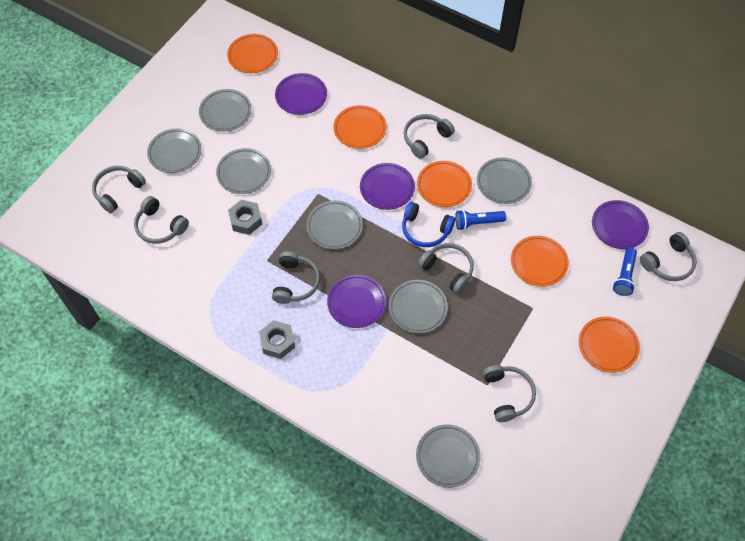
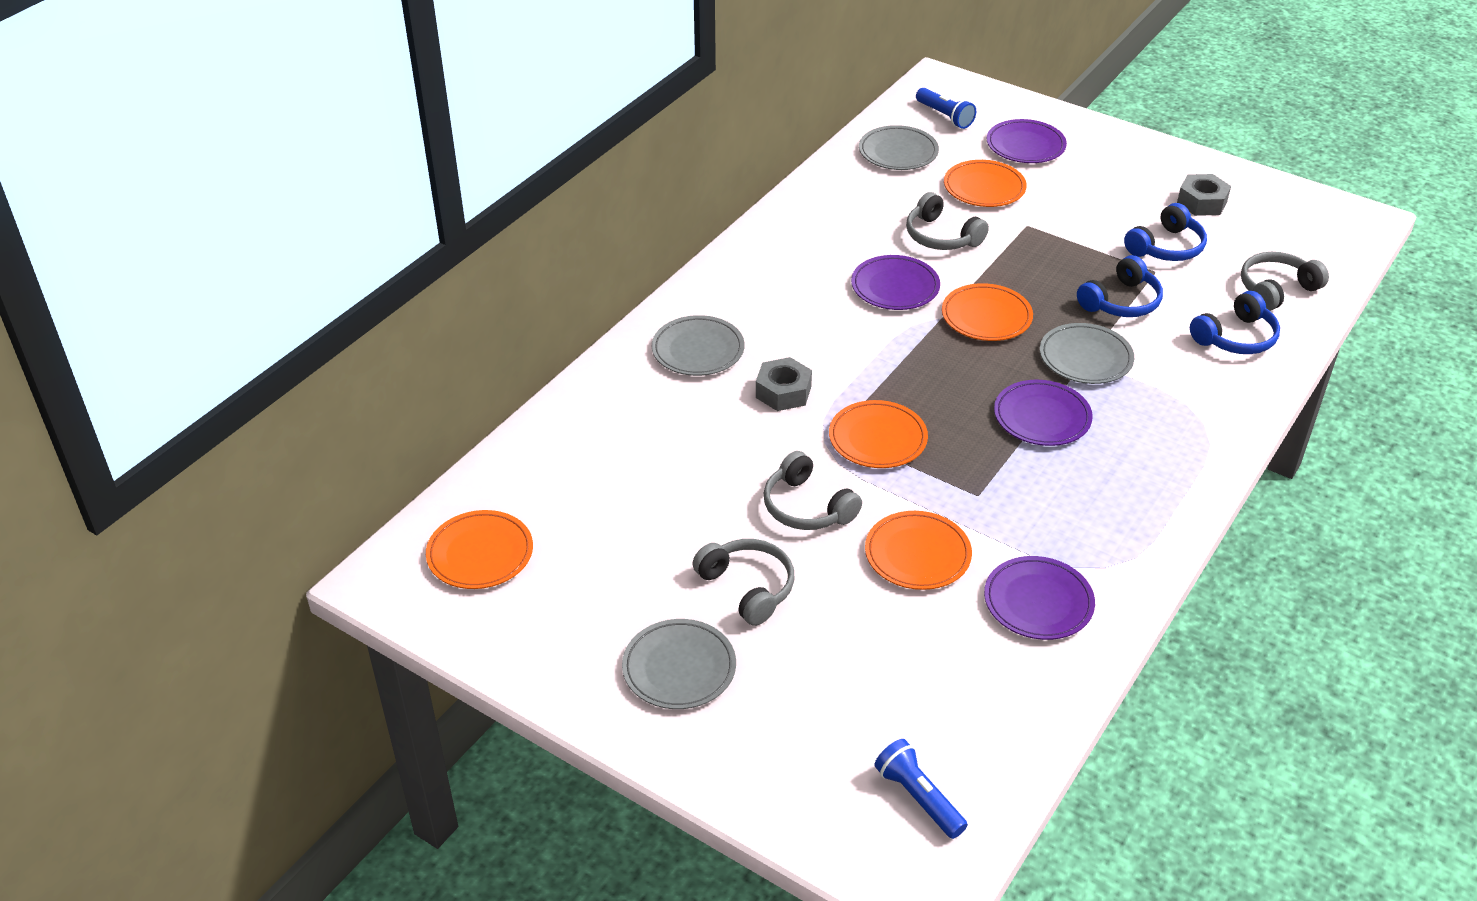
blue headphones: [402,202,455,247] = 1 -> [1077,255,1163,317] [1124,203,1207,261] [1190,291,1280,354] = 3
grey headphones: [92,166,146,213] [134,196,189,244] [272,251,320,304] [404,114,455,159] [418,243,474,294] [483,365,536,422] [640,232,697,281] = 7 -> [692,539,795,626] [764,451,862,530] [906,192,989,250] [1241,252,1329,311] = 4
grey plate: [147,128,202,173] [199,89,252,132] [216,148,271,194] [306,200,363,250] [389,280,448,333] [416,424,481,488] [477,157,532,204] = 7 -> [622,619,736,709] [652,315,744,376] [859,125,939,170] [1040,323,1134,384] = 4

